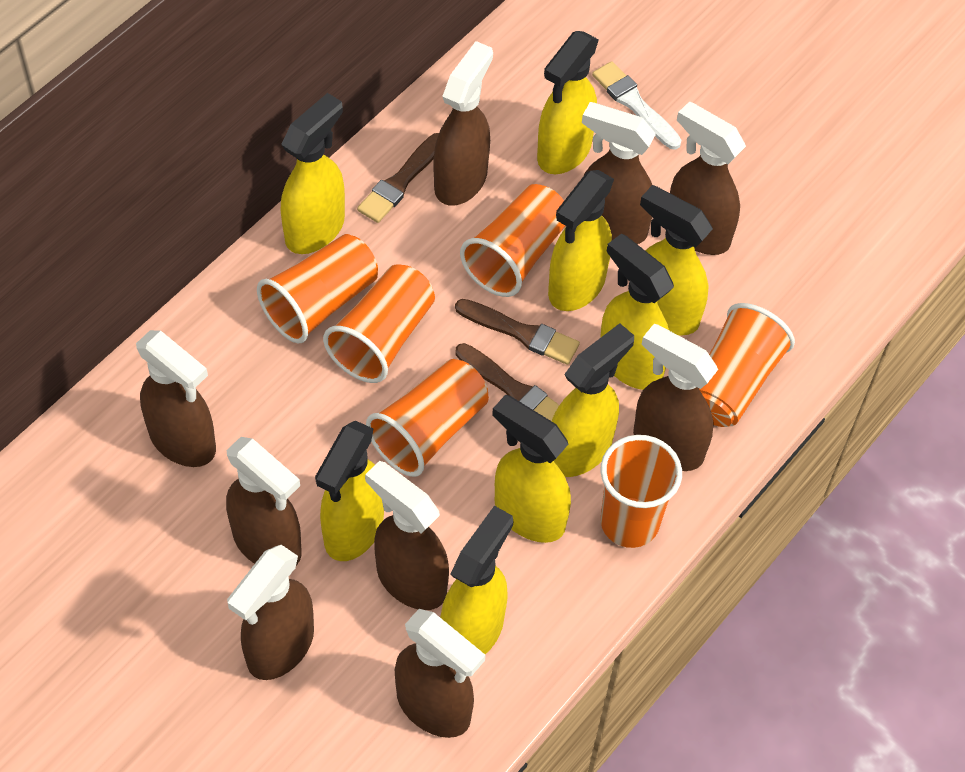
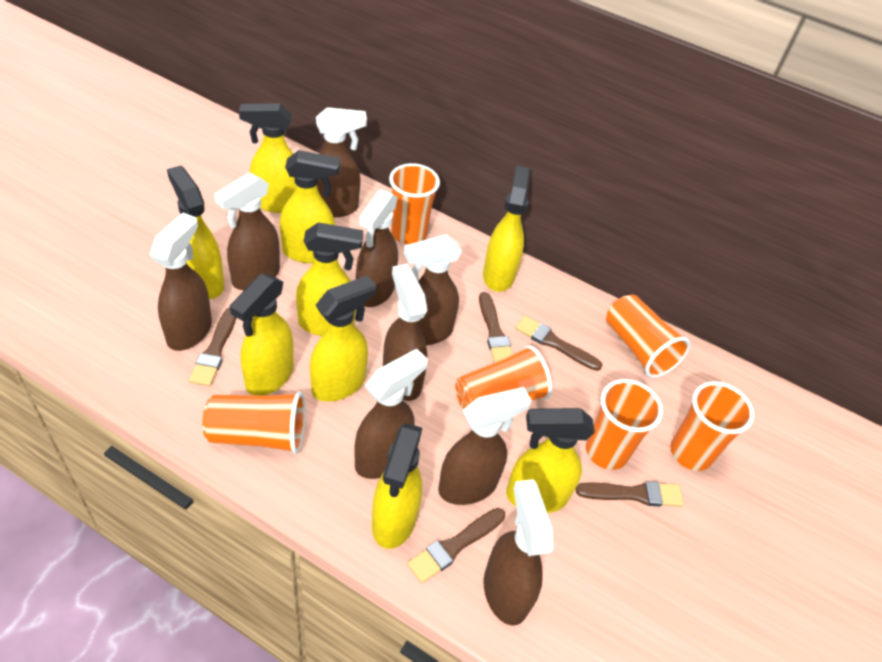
brown brush: [357,133,439,223] [455,299,580,365] [455,343,559,421] = 3 -> [189,307,236,386] [407,508,505,583] [479,292,513,363] [515,316,603,371] [576,481,684,507] = 5
white brush: [592,61,681,149] = 1 -> none = 0

